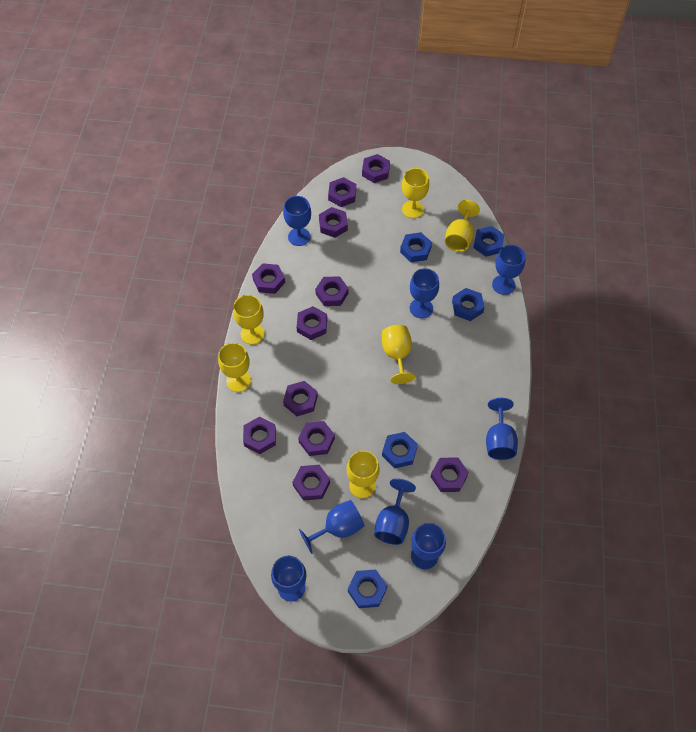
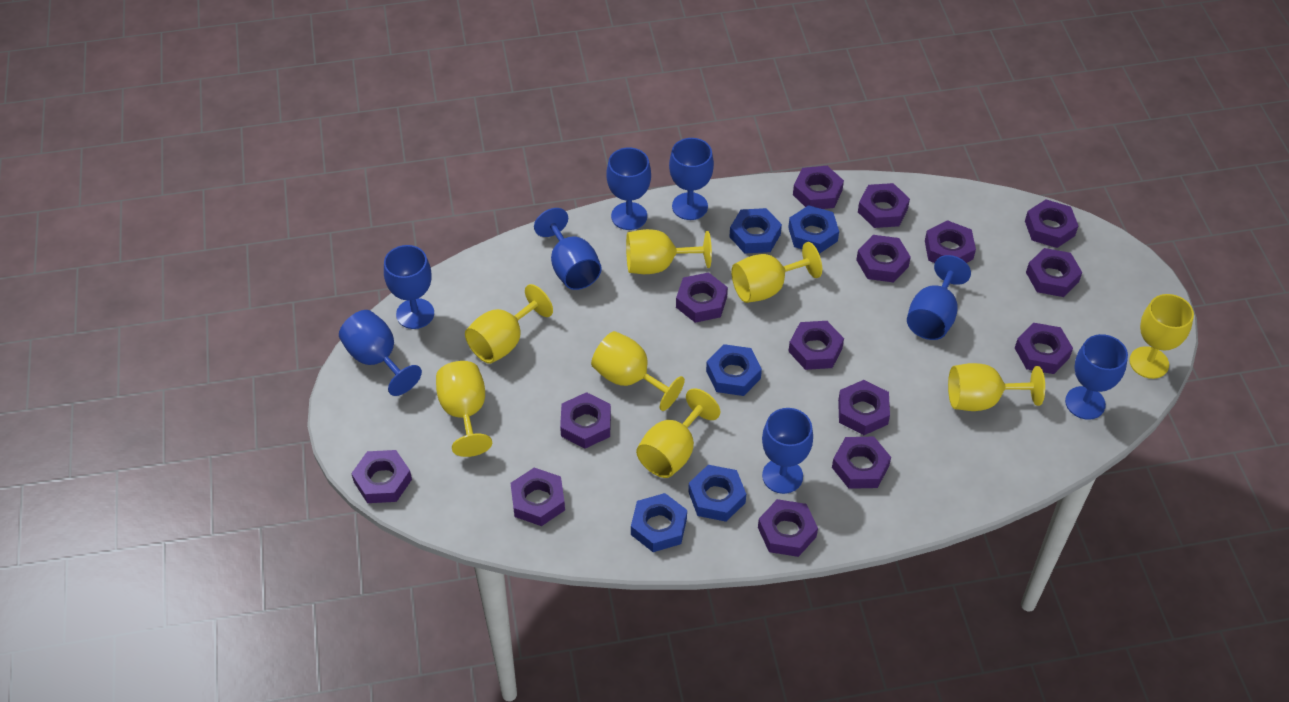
purple nut: [243,417,276,454] [252,263,285,294] [283,381,318,416] [293,465,330,501] [297,306,327,340] [298,421,335,456] [315,276,349,306] [319,207,348,238] [328,177,356,207] [362,154,390,183] [431,458,469,492] = 11 -> [351,450,412,503] [511,468,565,526] [560,392,611,448] [676,272,728,323] [758,499,818,557] [788,321,844,370] [793,166,844,209] [832,437,891,489] [838,380,890,435] [856,235,911,282] [858,183,910,228] [925,220,976,263] [1015,323,1073,374] [1025,199,1078,248] [1026,248,1082,297] = 15
yellow goblet: [218,343,251,392] [233,295,265,345] [346,451,380,498] [382,325,415,384] [402,168,429,218] [445,200,480,252] = 6 -> [436,361,492,457] [465,284,553,364] [591,331,685,411] [626,229,712,274] [636,388,720,478] [731,242,822,303] [948,363,1045,411] [1129,294,1194,379] = 8

